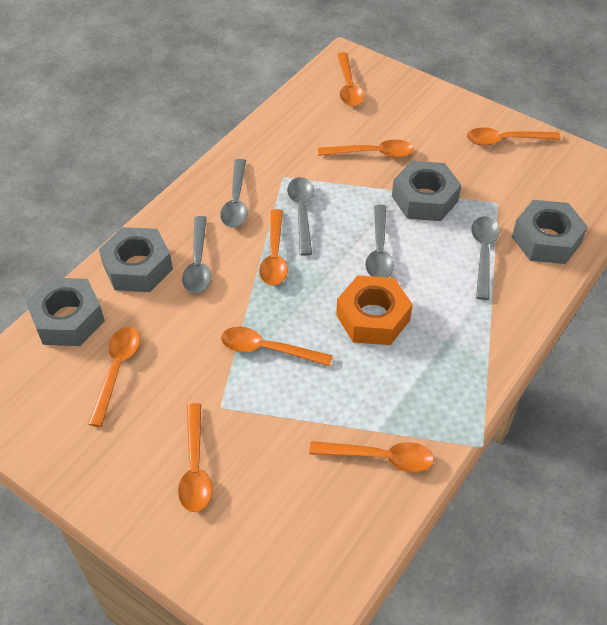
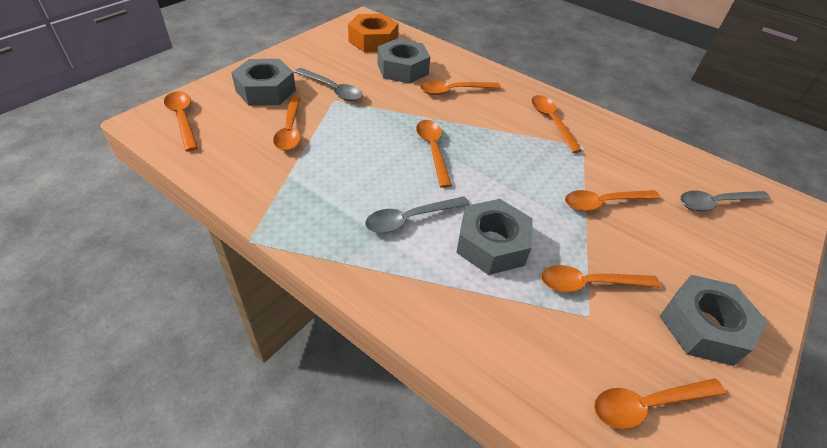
grey spoon: [182,216,211,293] [220,159,248,228] [287,177,314,256] [365,204,394,277] [472,216,500,300] = 5 -> [295,68,363,101] [365,196,470,233] [680,191,770,211] = 3

